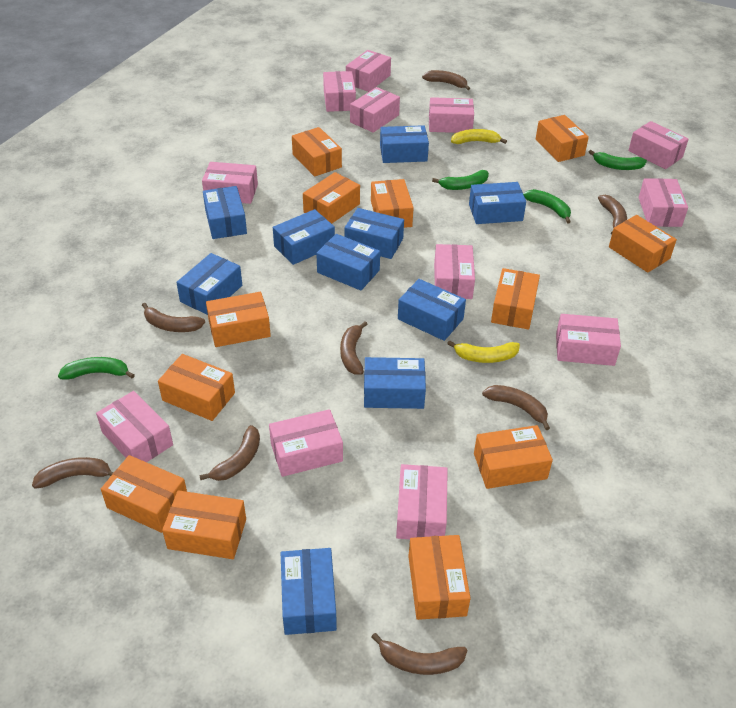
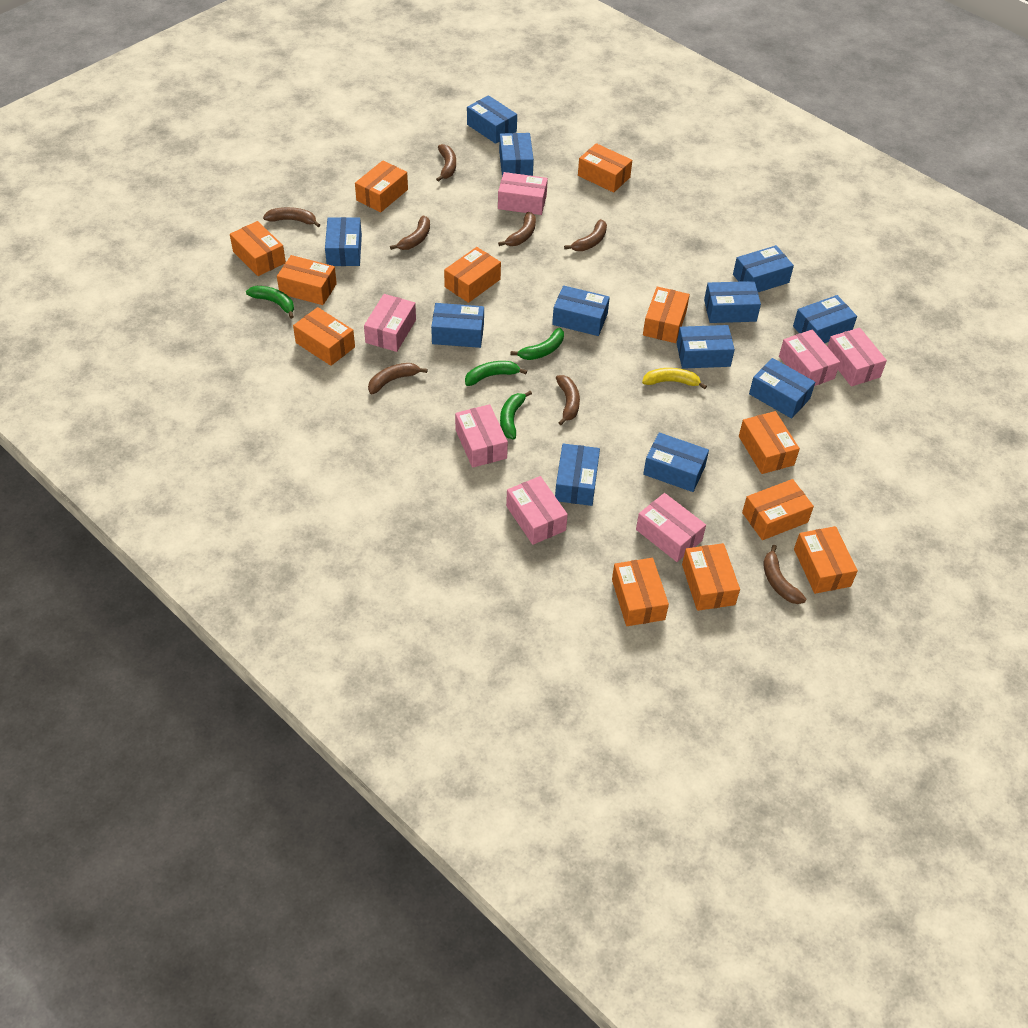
blue box: [176,253,242,315] [203,186,247,239] [273,209,335,265] [281,548,337,635] [316,234,380,291] [344,208,404,259] [364,357,426,409] [380,125,429,163] [398,279,466,341] [469,182,526,224] = 10 -> [325,217,362,266] [431,303,484,348] [467,95,517,144] [499,133,534,176] [552,285,610,336] [555,443,600,506] [643,432,709,492] [677,325,735,369] [704,281,761,323] [733,245,794,292] [749,358,815,419] [793,295,857,343] = 12
pink box: [96,391,173,462] [202,162,258,204] [269,409,343,477] [323,71,356,112] [346,50,391,92] [350,87,400,133] [396,464,448,539] [429,97,474,133] [434,244,475,299] [556,314,621,366] [628,121,688,169] [639,178,688,227] = 12 -> [364,294,416,352] [455,404,508,468] [498,172,548,215] [506,476,568,545] [636,493,706,562] [779,330,840,386] [827,328,887,387] = 7
yellow banana: [447,340,520,363] [451,129,507,144] = 2 -> [642,368,707,389] = 1

